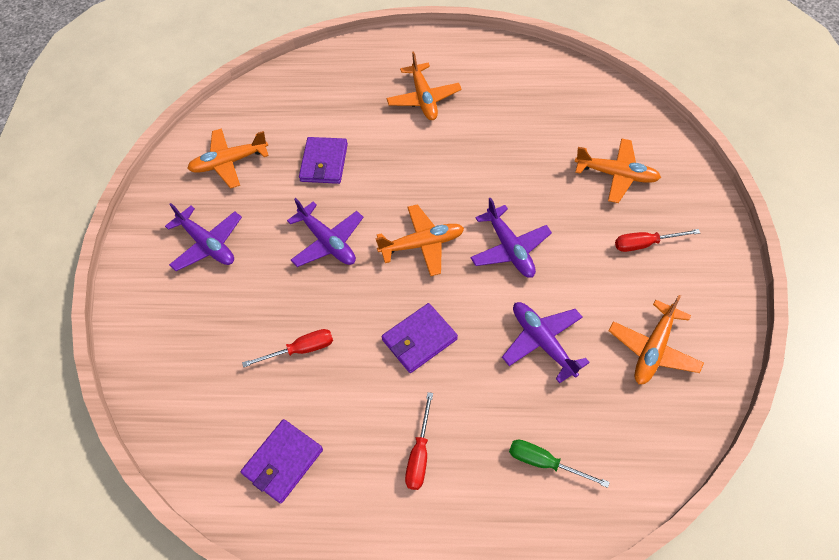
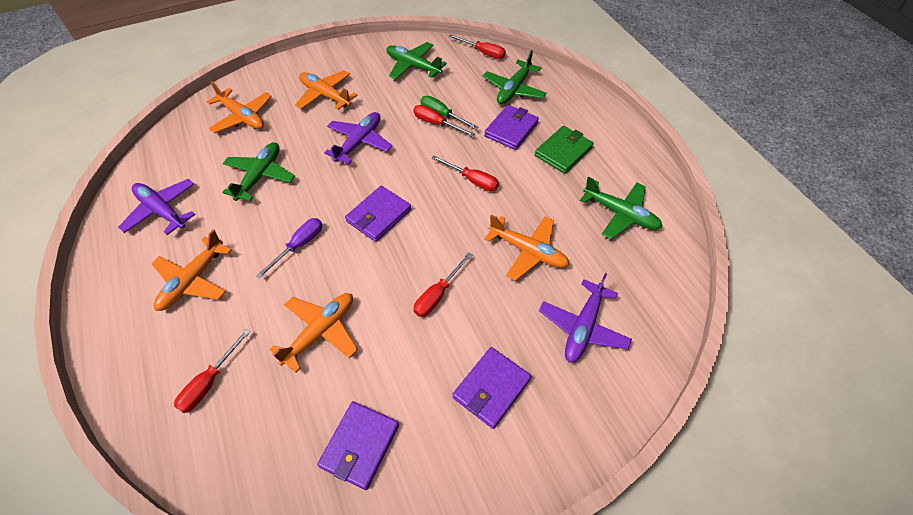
green plane: none = 0 -> [222,142,295,201] [386,42,447,79] [483,50,547,104] [580,177,662,239] = 4
green wallet: none = 0 -> [535,126,594,174] = 1
purple plane: [165,203,242,271] [287,198,364,267] [470,197,552,278] [502,302,590,383] = 4 -> [118,179,195,235] [324,112,392,164] [539,273,632,363] = 3
purple screwdriver: none = 0 -> [256,218,322,279] = 1
purple wallet: [241,419,323,504] [299,137,348,184] [382,303,458,373] = 3 -> [317,401,399,490] [345,186,411,242] [452,347,531,429] [484,105,539,150] = 4
red screwdriver: [242,329,333,368] [405,392,433,490] [615,229,700,252] = 3 -> [174,329,250,413] [413,105,475,137] [413,252,473,317] [432,156,499,191] [449,35,506,59] = 5

